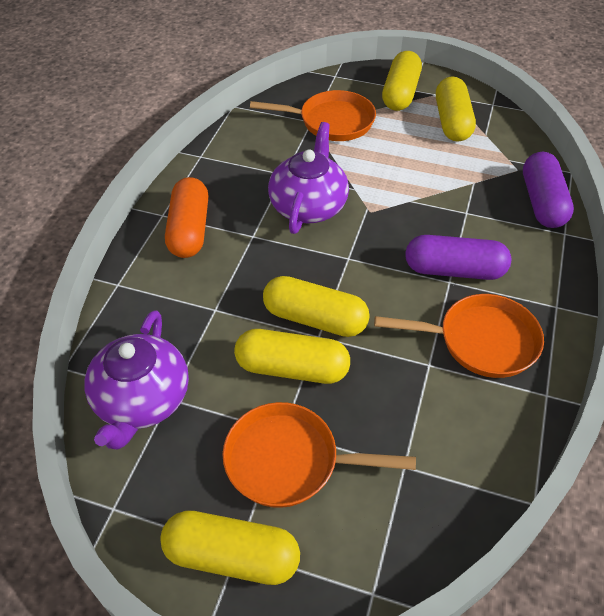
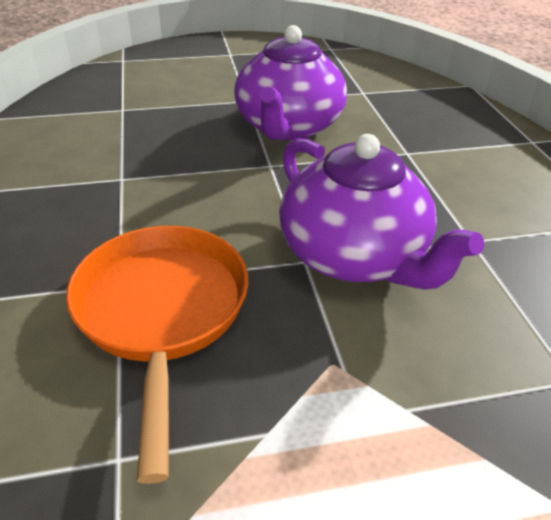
orange capsule: [165,177,208,258] = 1 -> none = 0
orange pan: [223,402,416,508] [250,90,376,141] [374,294,544,378] = 3 -> [66,226,248,484] = 1
purple capsule: [405,235,511,280] [523,152,574,228] = 2 -> none = 0
yellow capsule: [160,510,300,585] [234,329,350,384] [263,276,370,337] [382,51,422,111] [436,76,476,142] = 5 -> none = 0

